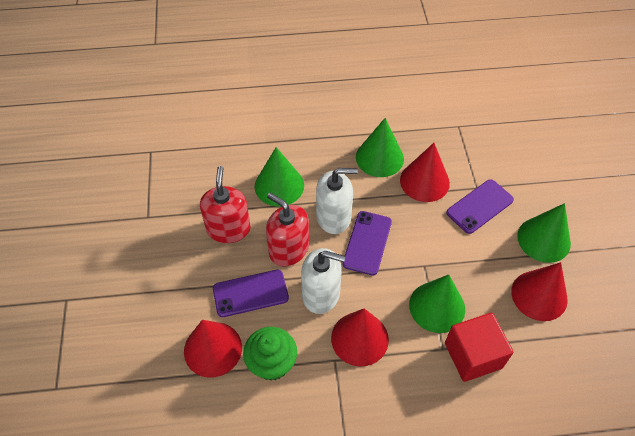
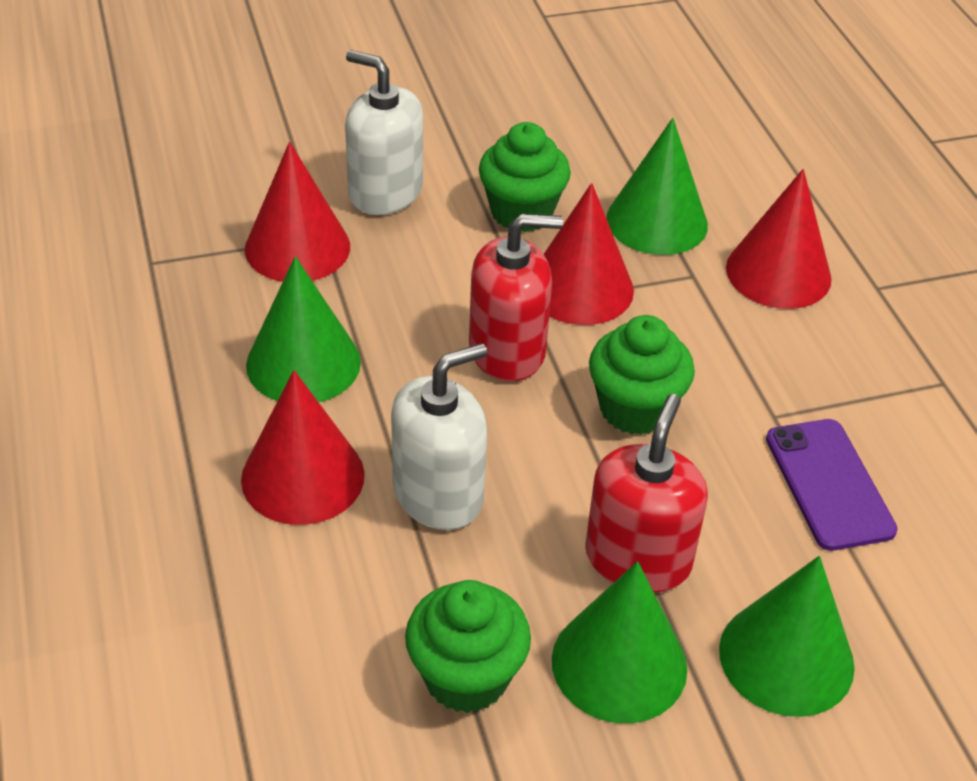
green cupcake: [243,327,297,381] = 1 -> [405,580,531,713] [479,122,571,232] [589,315,695,435] = 3
purple phone: [213,270,289,317] [343,211,392,275] [446,179,514,234] = 3 -> [766,419,898,551] = 1
red cube: [445,313,514,382] = 1 -> none = 0

